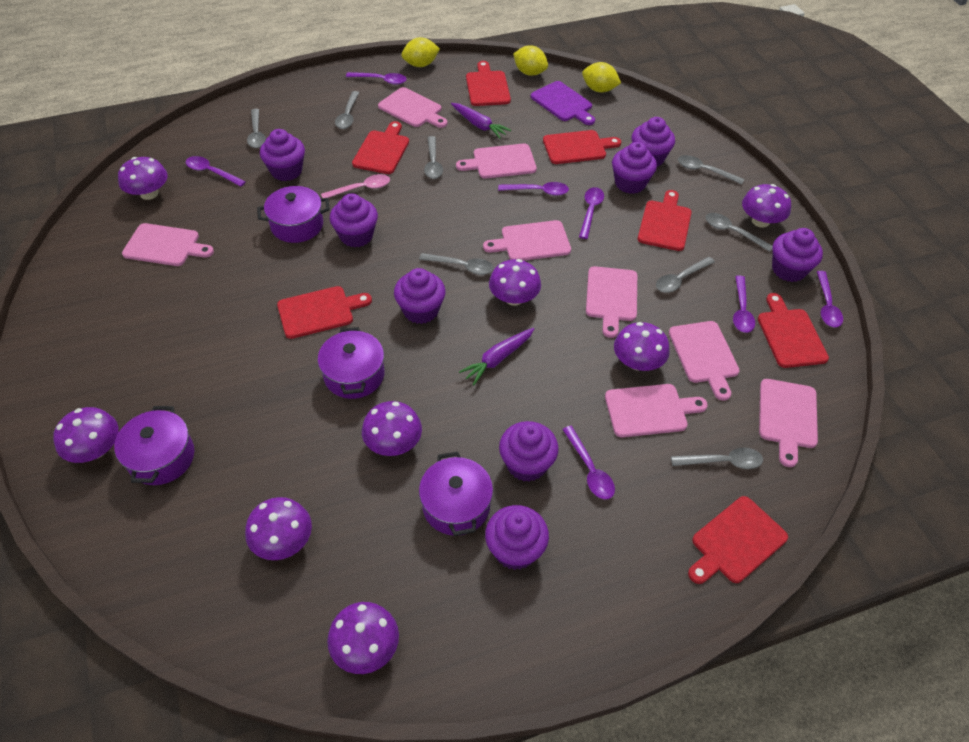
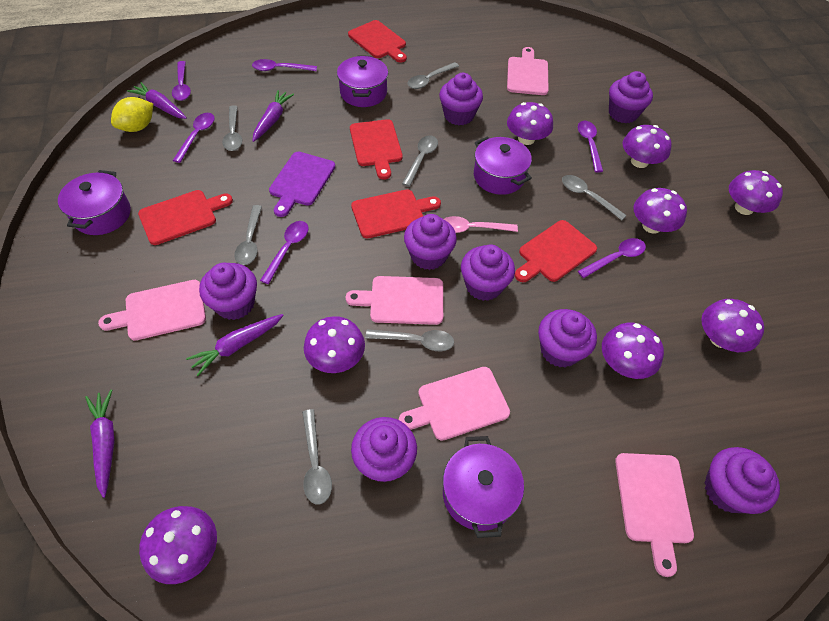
grey spoon: [247,109,266,148] [335,91,359,129] [419,253,494,275] [424,136,443,179] [656,257,715,293] [671,447,763,469] [678,155,744,184] [706,213,773,252] = 8 -> [222,105,242,151] [234,205,262,265] [302,409,332,504] [365,329,454,351] [402,135,438,187] [408,62,459,89] [562,175,627,220] = 7
pink cutting board: [122,223,214,266] [378,87,447,128] [456,143,537,179] [483,220,571,261] [586,266,637,338] [605,384,708,437] [669,321,740,401] [759,379,818,467] = 8 -> [98,280,206,340] [346,276,443,325] [399,367,510,441] [507,47,549,95] [615,453,694,577] = 5
purple carrot: [451,103,511,139] [459,328,534,385] = 2 -> [85,389,115,498] [127,82,187,119] [186,314,284,376] [253,90,294,142] = 4
purple spoon: [186,156,246,187] [346,72,407,85] [498,182,569,196] [562,426,615,500] [579,187,604,239] [733,275,755,333] [817,271,843,328] = 7 -> [172,61,191,101] [173,113,215,163] [252,59,317,71] [260,221,309,284] [578,121,603,172] [578,238,646,278] = 6
red cutting board: [277,286,372,339] [352,121,409,174] [466,61,511,106] [543,130,621,164] [638,190,692,251] [688,496,788,584] [758,293,829,368] = 7 -> [138,190,233,245] [348,20,407,63] [350,119,403,180] [351,189,441,238] [515,220,597,282] = 5
yellow lemon: [402,37,440,67] [513,45,548,76] [582,62,621,93] = 3 -> [111,97,153,132] = 1

